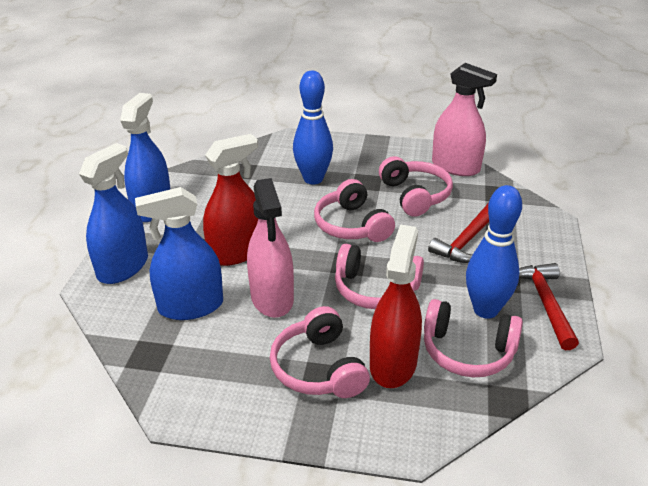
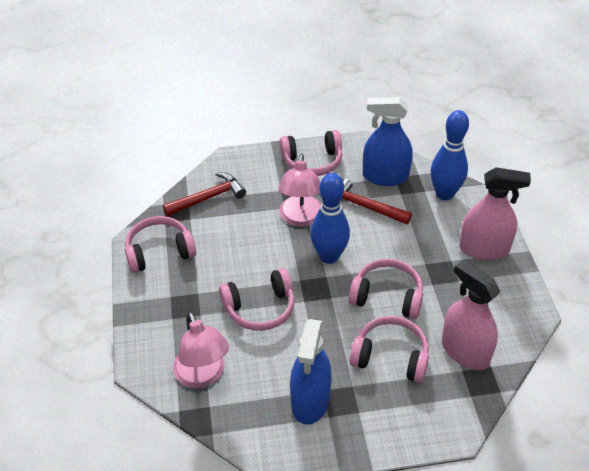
blue spray bottle: [79,143,148,284] [120,93,170,222] [135,187,223,320] = 3 -> [290,319,332,425] [363,97,413,186] = 2
pink lamp: none = 0 -> [173,311,229,388] [278,153,321,227] = 2
red spray bottle: [203,134,258,266] [370,225,422,388] = 2 -> none = 0

